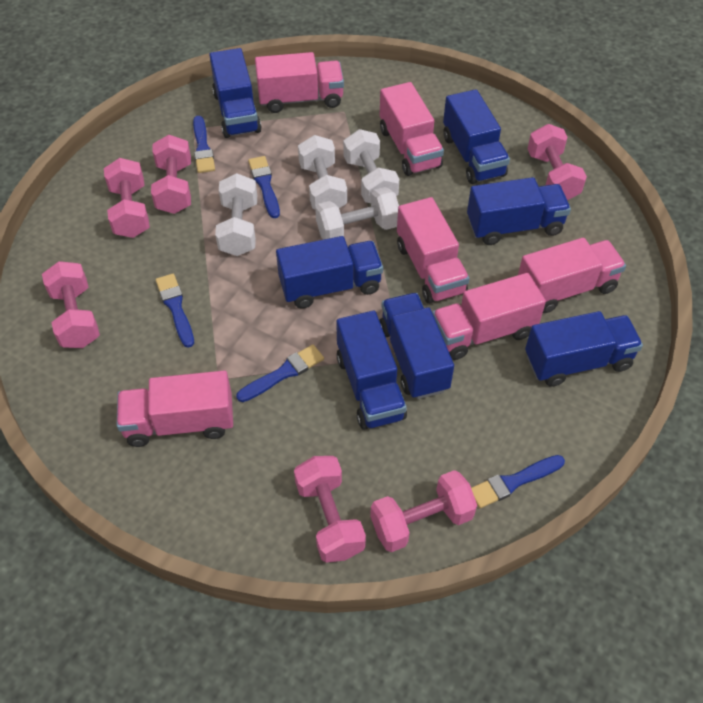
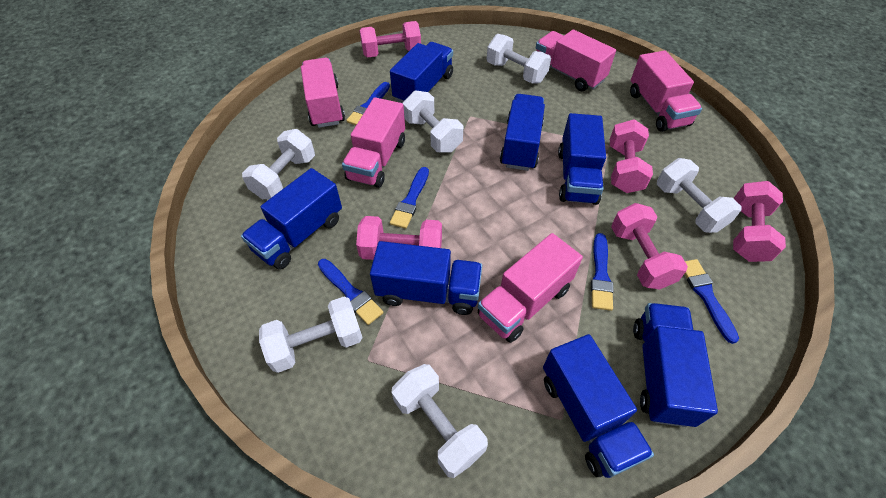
pink dumbbell: [42,261,100,348] [104,158,150,238] [151,135,191,214] [294,456,366,563] [370,470,477,552] [528,124,587,200] = 6 -> [356,216,442,260] [359,21,421,58] [610,119,653,193] [611,203,688,290] [733,181,786,262] = 5
pink truck: [116,371,233,447] [255,52,344,113] [380,82,444,176] [397,197,470,304] [432,273,546,360] [518,237,626,313] = 6 -> [301,58,345,128] [342,97,405,188] [478,233,583,343] [536,30,616,91] [630,50,702,132] = 5
white dumbbell: [215,173,257,256] [298,135,347,209] [315,187,399,240] [343,129,399,203] = 4 -> [242,129,315,199] [259,297,363,373] [392,364,488,478] [403,90,463,153] [487,34,551,83] [657,158,741,233] = 6

